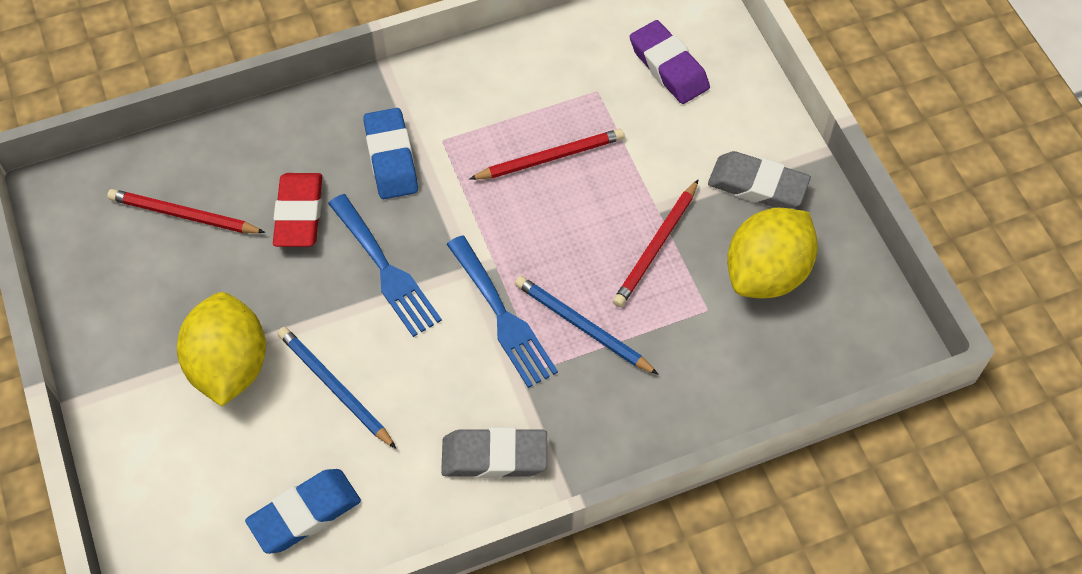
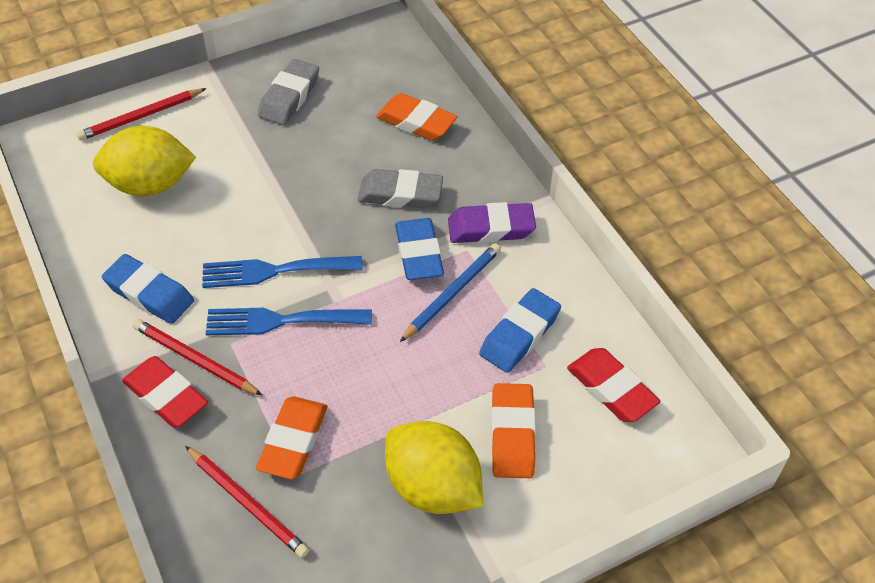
blue eraser: [245,469,361,554] [363,108,418,199] = 2 -> [102,254,194,324] [395,218,444,280] [479,288,561,373] = 3
blue pencil: [278,327,396,449] [515,276,659,375] = 2 -> [400,243,501,342] = 1
orange eraser: none = 0 -> [256,396,327,479] [376,93,458,141] [491,383,536,478] = 3
red eraser: [273,173,322,247] = 1 -> [122,356,208,428] [567,348,660,422] = 2

